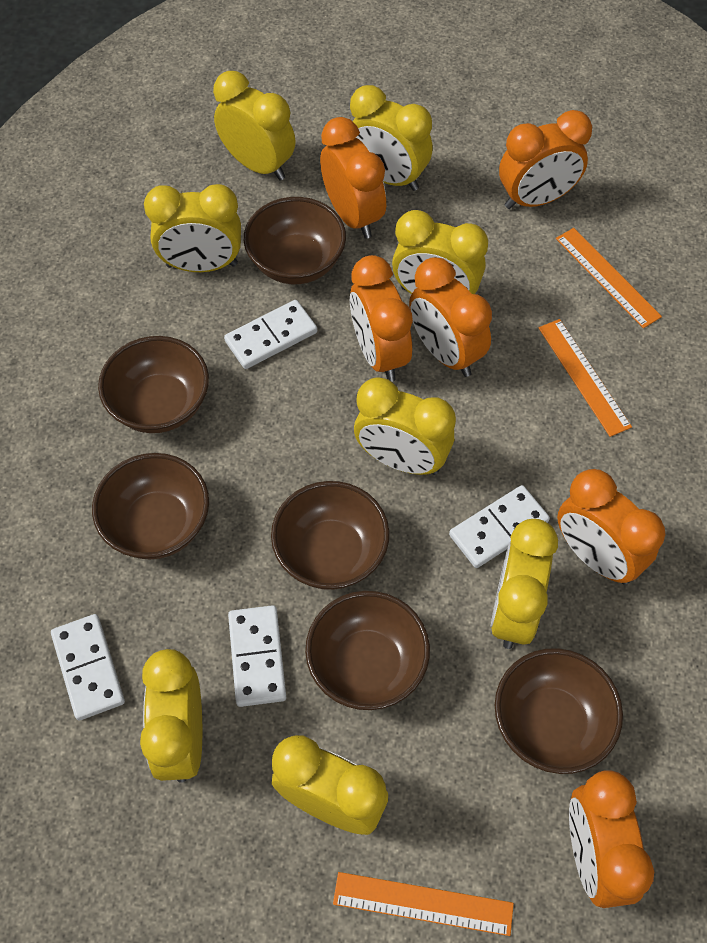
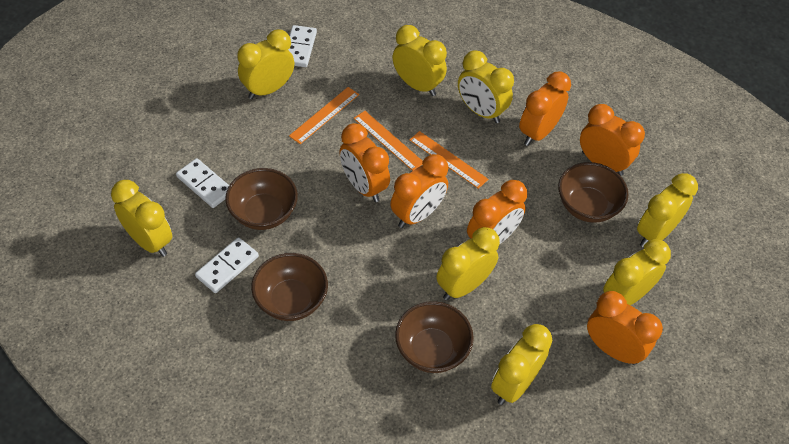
brown bowl: [92,453,209,559] [98,336,209,433] [244,197,346,284] [271,481,389,590] [305,591,430,710] [495,648,623,774] = 6 -> [225,168,298,230] [251,253,328,321] [395,301,474,373] [558,162,628,223] = 4
white domino: [51,614,125,721] [224,300,317,369] [228,605,286,707] [449,485,550,568] = 4 -> [176,158,229,208] [195,237,259,293] [288,25,317,67] = 3

